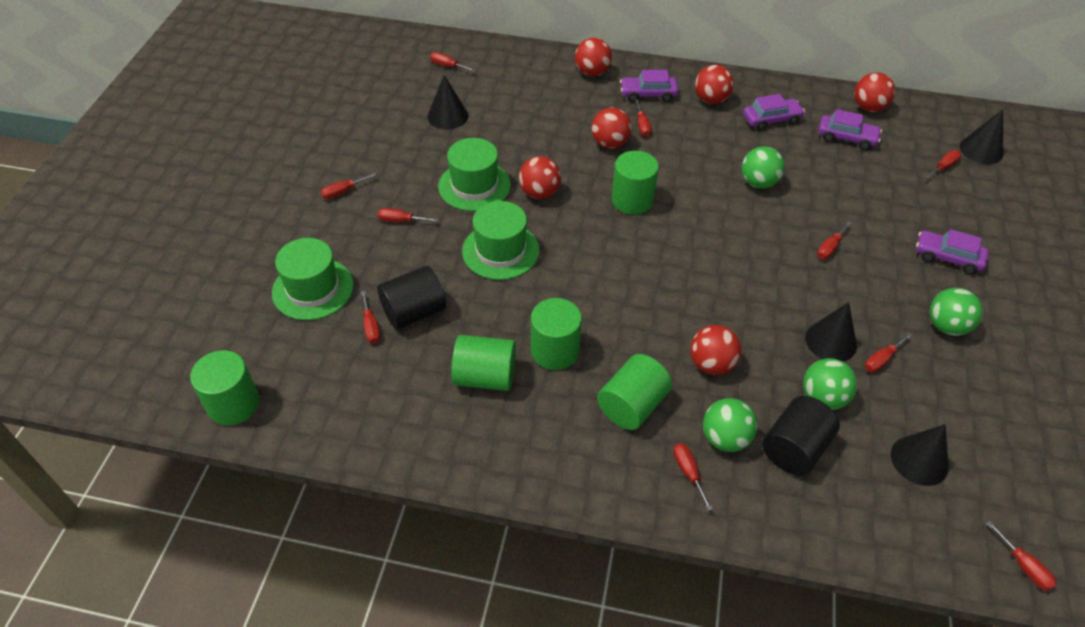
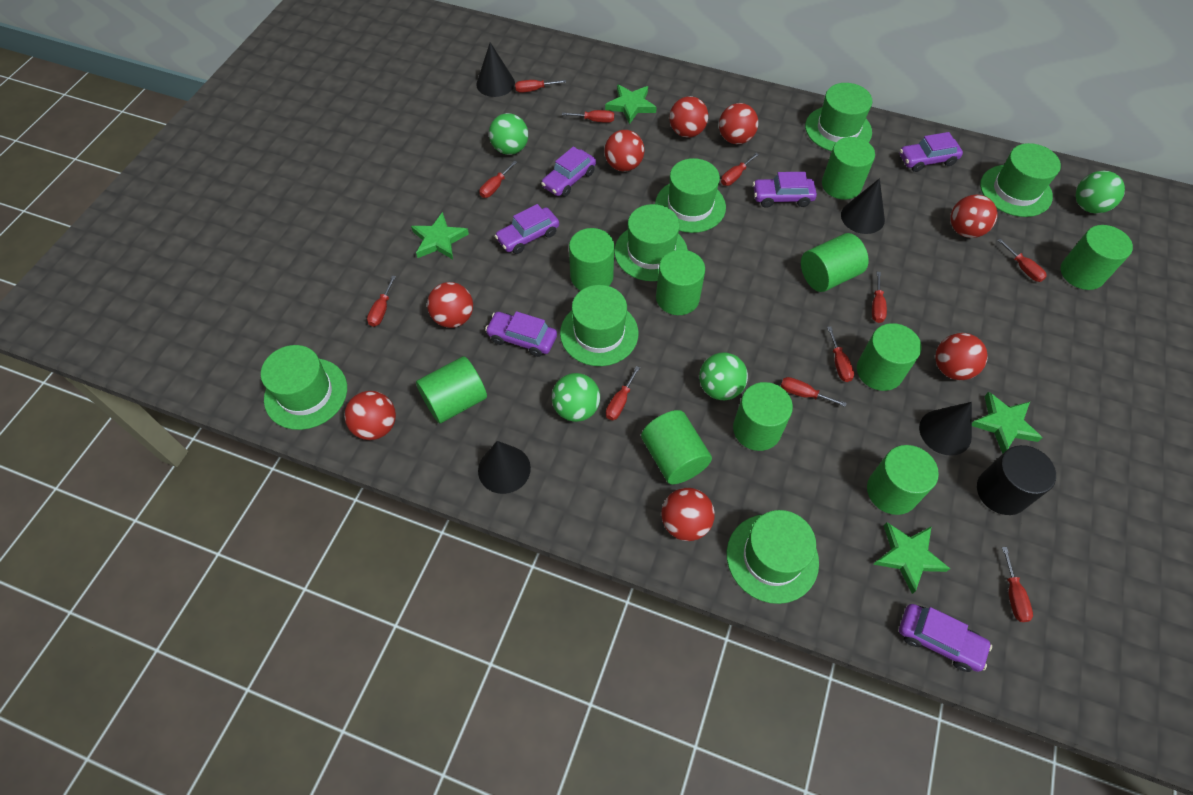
black cylinder: [377,266,446,329] [762,396,840,475] = 2 -> [977,445,1056,515] = 1
green cylinder: [190,350,259,425] [451,335,516,391] [531,298,582,370] [597,354,672,430] [612,151,659,214] = 5 -> [416,356,487,424] [569,228,614,291] [641,410,712,484] [656,250,705,315] [733,382,793,451] [801,233,868,292] [822,137,875,200] [857,323,922,391] [867,445,939,515] [1061,225,1133,290] = 10
green hat: [272,238,354,320] [438,138,511,211] [462,201,540,280] = 3 -> [261,345,347,430] [560,285,638,366] [614,204,688,281] [655,158,726,233] [727,510,819,604] [805,83,872,151] [980,143,1061,217] = 7
green star: none = 0 -> [411,212,469,259] [605,85,657,124] [873,522,950,594] [972,392,1042,454] = 4
purple car: [620,70,678,102] [743,94,805,131] [818,109,882,150] [916,229,989,274] = 4 -> [485,311,557,357] [495,204,559,254] [541,146,596,197] [753,172,817,208] [899,132,963,172] [899,604,992,672] = 6
red ball: [519,156,561,199] [575,38,612,76] [591,107,632,149] [690,325,741,375] [695,65,734,104] [854,72,895,112] = 6 -> [344,391,396,440] [427,282,473,328] [604,130,644,172] [661,488,715,541] [669,96,708,138] [719,103,758,144] [935,333,988,380] [951,195,997,238] = 8
red screwdriver: [321,173,376,199] [361,291,380,344] [378,208,438,222] [430,52,476,72] [635,99,652,137] [673,443,713,511] [817,221,852,259] [865,333,912,372] [925,150,962,179] [986,521,1057,591] = 10 -> [367,276,396,327] [479,160,517,198] [515,80,566,93] [562,110,614,123] [606,366,640,420] [721,153,759,186] [781,377,847,407] [827,326,854,382] [872,272,887,323] [997,239,1047,282] [1002,547,1033,622] = 11

